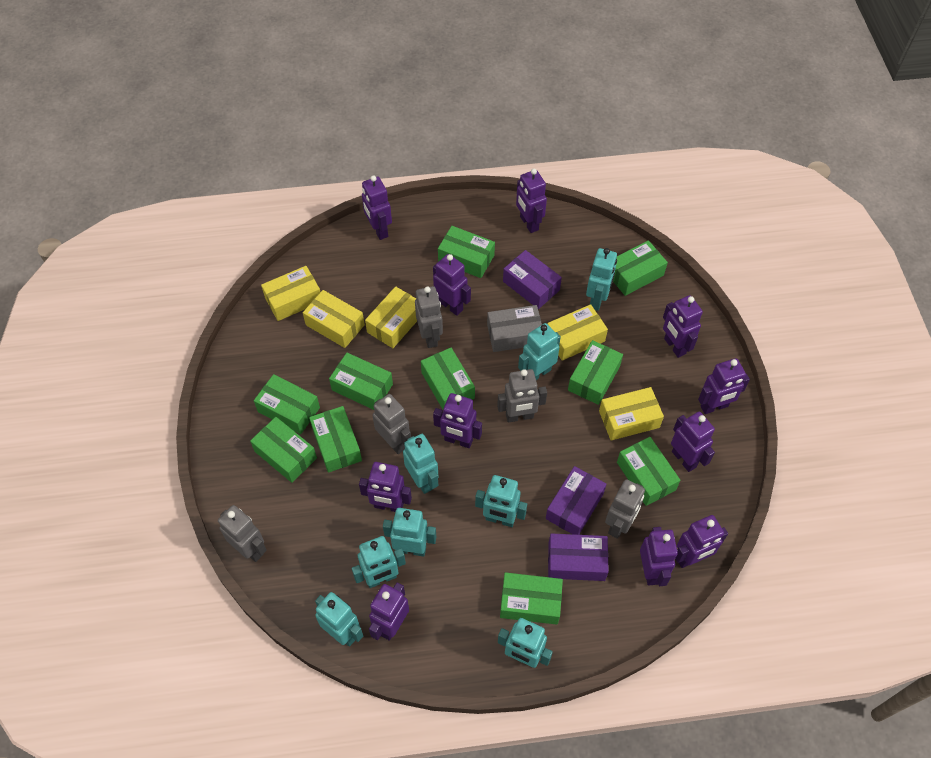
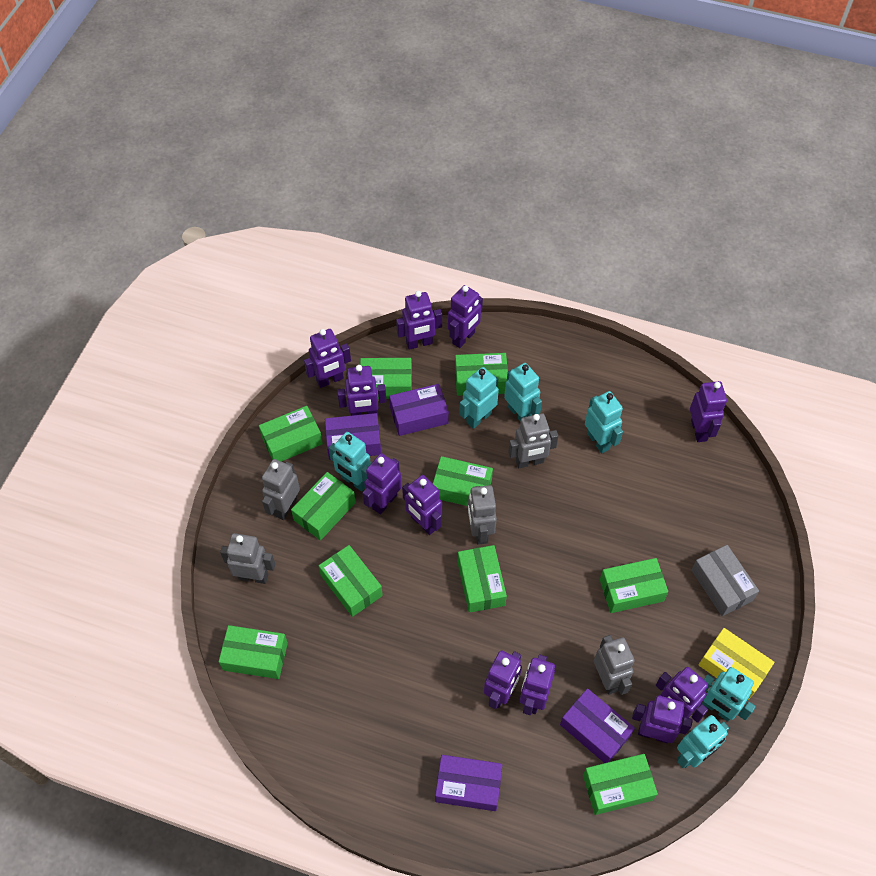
purple box: [503,250,562,309] [546,466,606,535] [548,533,609,581] = 3 -> [325,413,381,460] [389,384,449,436] [435,755,502,811] [560,688,635,763] = 4
turquoise robot: [315,592,363,647] [352,536,406,588] [383,508,436,557] [403,434,438,494] [475,475,527,527] [498,618,553,668] [518,323,561,380] [586,248,617,311] = 8 -> [329,432,371,491] [459,367,499,429] [504,363,542,422] [585,391,623,453] [677,715,729,768] [702,667,756,721] = 6
yellow box: [261,266,320,321] [303,290,365,348] [365,286,417,348] [547,304,608,361] [599,387,664,440] = 5 -> [699,628,775,700] = 1

